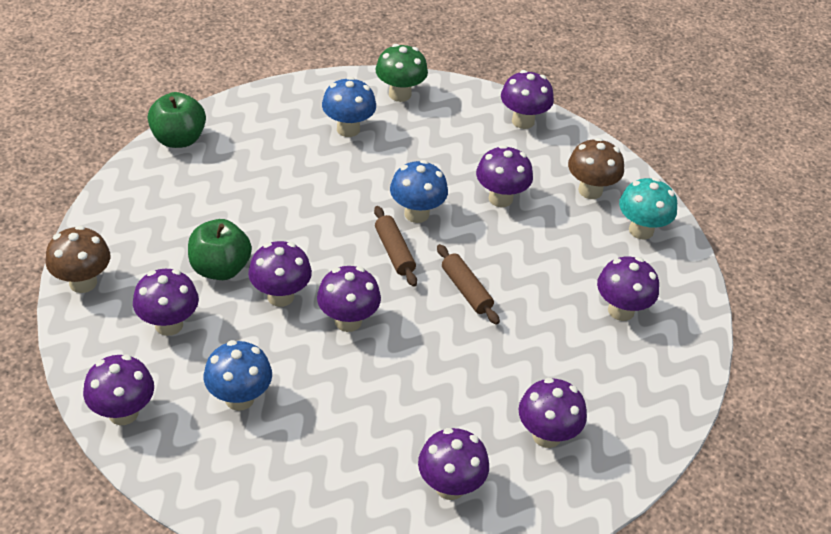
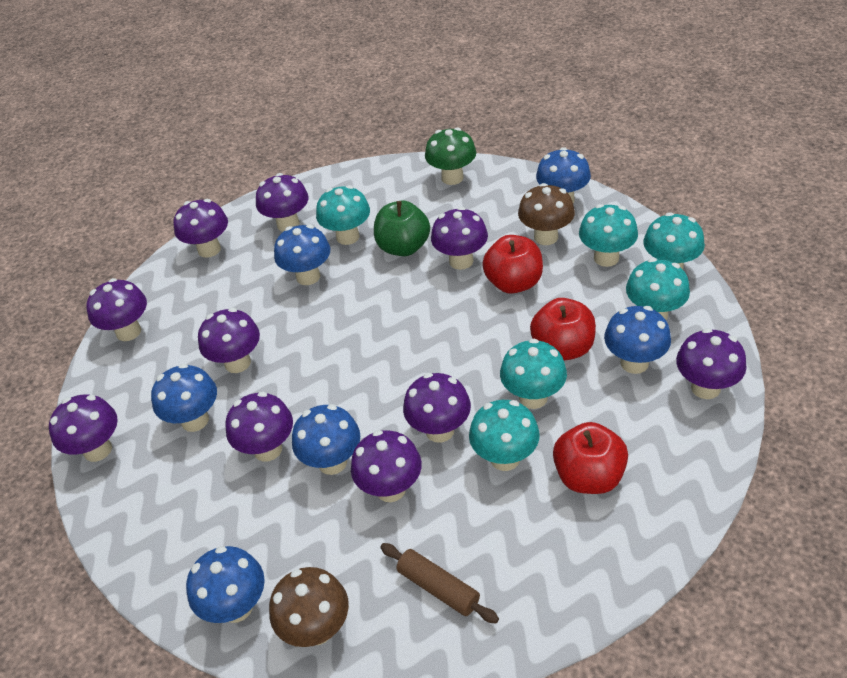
blue mushroom: [204,340,272,411] [322,77,376,137] [390,160,448,223] = 3 -> [151,364,217,432] [186,546,265,623] [274,225,330,285] [292,404,360,475] [536,147,591,203] [604,306,671,374] = 6
brown rolling pin: [374,206,417,287] [437,244,500,325] = 2 -> [380,543,499,624] = 1
green apple: [147,92,206,148] [188,219,252,280] = 2 -> [374,201,430,256] = 1
purple mushroom: [83,354,154,425] [133,269,199,336] [248,241,312,307] [317,266,381,332] [418,428,489,500] [476,145,533,207] [501,70,554,129] [519,378,587,448] [597,257,659,321] = 9 -> [49,394,118,462] [86,278,147,341] [173,199,228,258] [198,308,260,373] [225,392,293,462] [256,173,309,232] [351,430,422,502] [403,373,471,443] [431,207,488,270] [676,328,747,399] = 10
red apple: none = 0 -> [482,235,543,294] [530,298,596,361] [553,422,628,494] = 3
turquoise mushroom: [619,178,677,239] = 1 -> [316,185,370,245] [469,400,540,471] [500,339,567,409] [579,204,638,267] [626,258,690,320] [643,212,705,269] = 6

